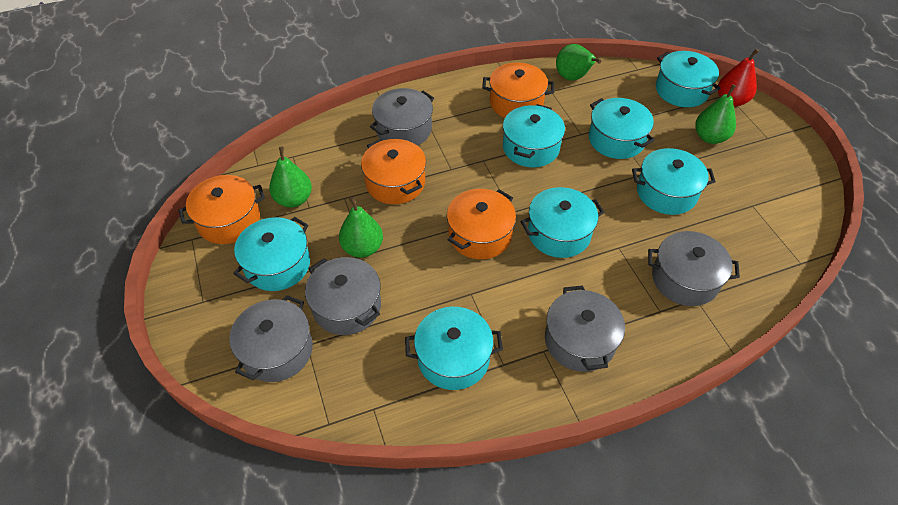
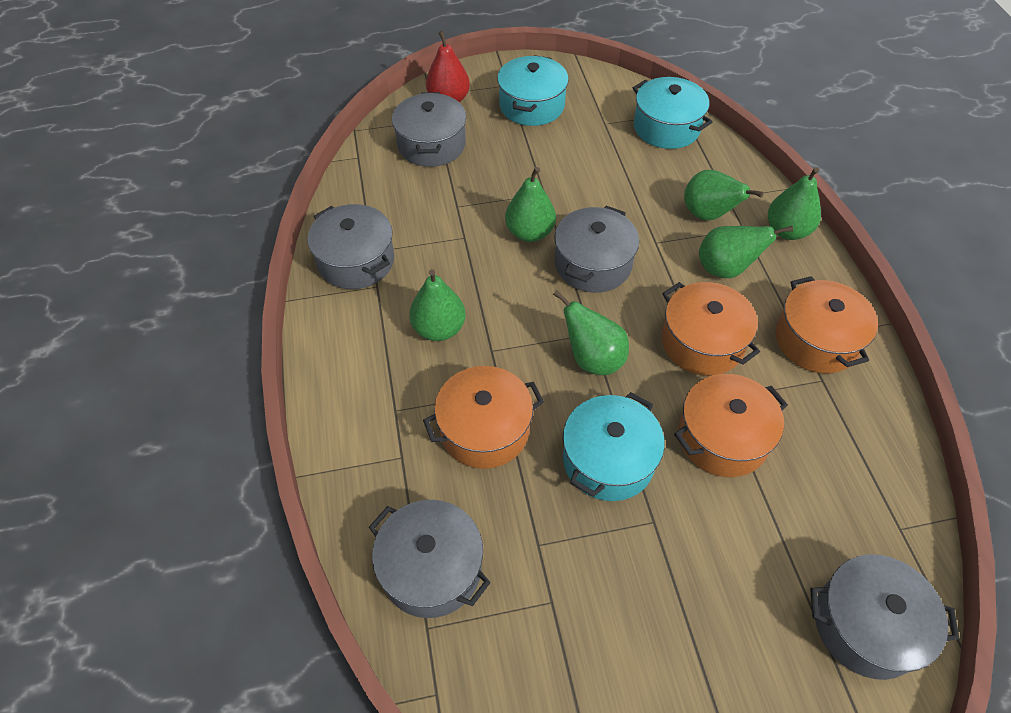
green pear: [269,147,312,208] [339,197,383,258] [556,44,602,81] [695,84,736,144] = 4 -> [409,269,466,341] [505,167,556,242] [553,290,629,375] [684,170,764,221] [699,226,793,278] [768,167,821,240] = 6
turquoise pot: [233,217,310,291] [405,307,503,390] [503,104,565,167] [521,187,605,258] [589,98,655,159] [632,148,716,215] [656,51,721,107] = 7 -> [497,55,569,126] [563,392,665,501] [633,77,712,149] = 3

